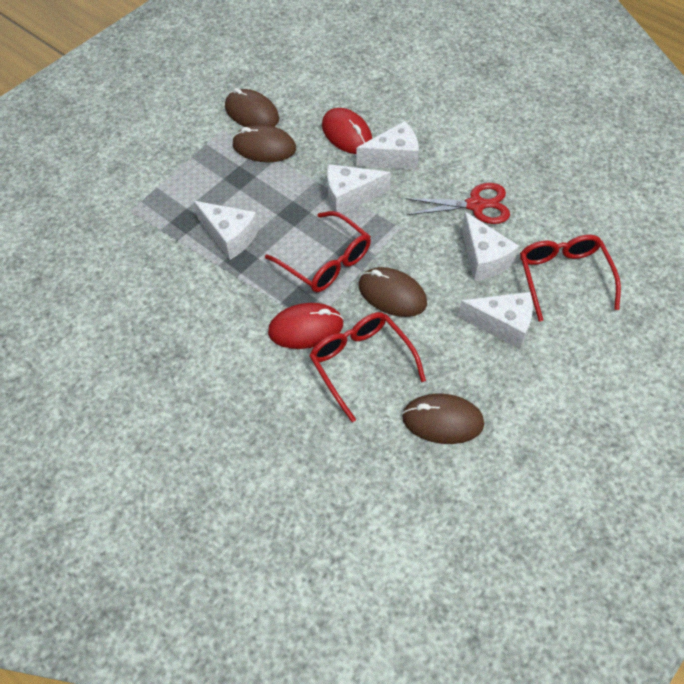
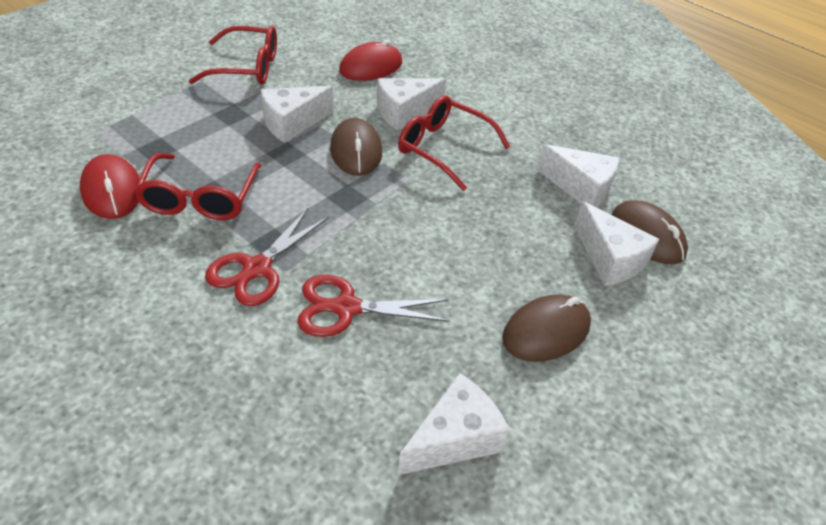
brown mouse: [225,88,279,127] [232,124,296,162] [359,267,427,317] [402,393,484,444] = 4 -> [330,118,382,176] [502,295,591,362] [612,200,688,264] = 3
red scissors: [406,183,510,224] = 1 -> [205,208,329,306] [297,275,450,337] = 2

